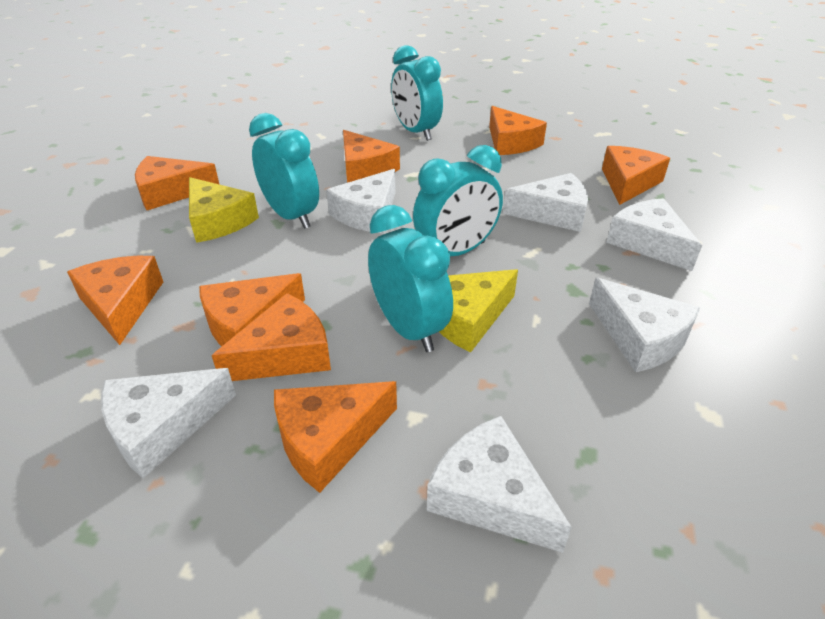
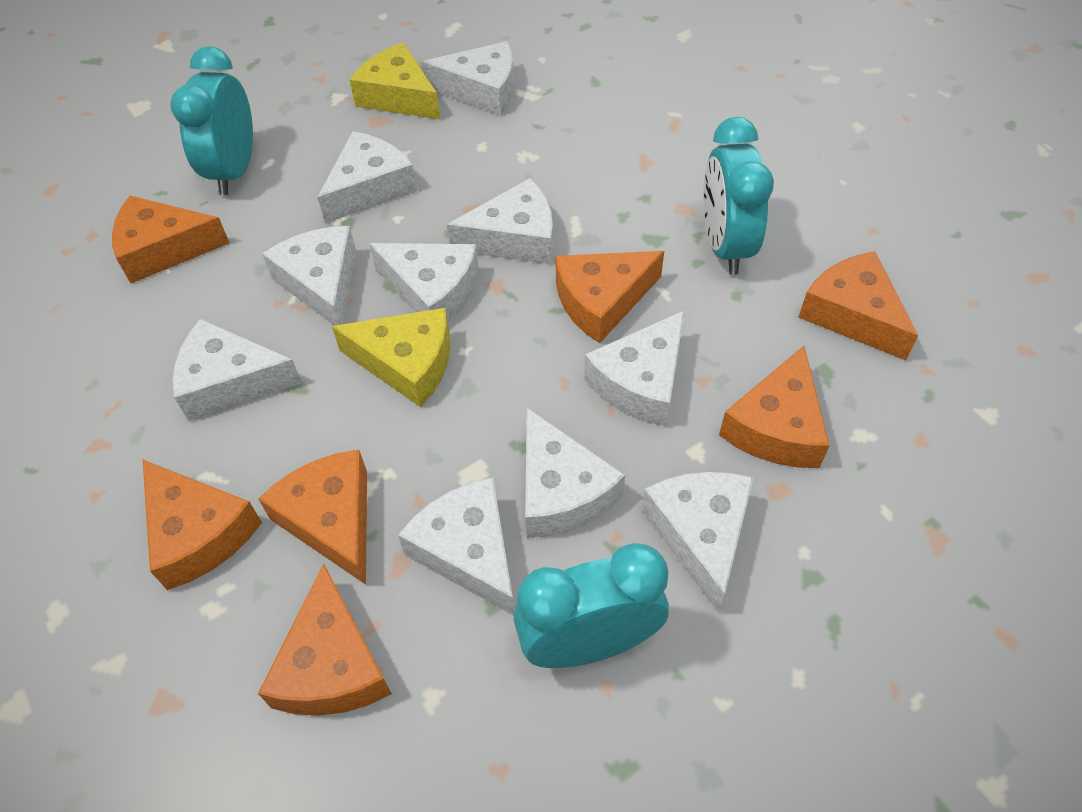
orange cheese: [67,256,163,345] [135,156,220,210] [199,273,305,346] [212,293,331,381] [274,381,397,493] [343,130,400,183] [489,106,547,155] [602,146,670,205] = 8 -> [112,196,230,283] [143,460,262,590] [258,450,367,585] [258,563,392,716] [556,251,664,343] [719,346,830,468] [798,251,918,360] = 7
turquoise clock: [249,113,319,229] [368,205,453,352] [391,45,443,141] [413,145,503,256] = 4 -> [170,46,253,195] [513,543,669,668] [703,117,774,275] = 3
white cheese: [101,368,236,478] [326,169,396,234] [427,416,572,553] [503,173,588,232] [589,278,700,372] [606,198,702,271] = 6 -> [172,319,302,421] [262,226,356,326] [317,131,417,223] [369,243,479,322] [398,478,515,615] [422,41,514,116] [447,178,553,264] [525,408,625,538] [584,310,685,426] [641,472,753,612] = 10

